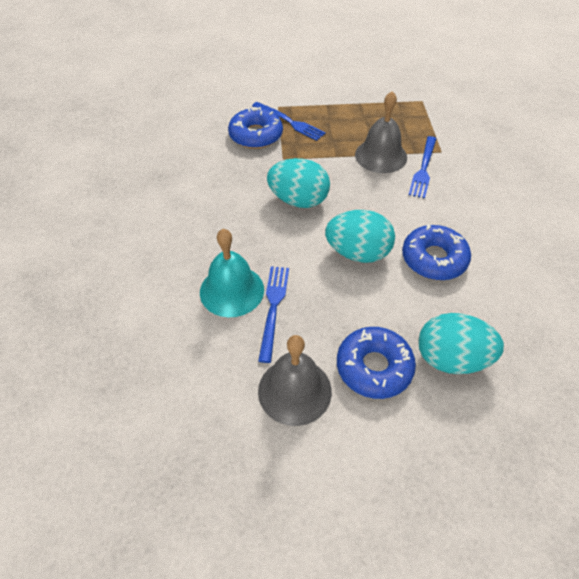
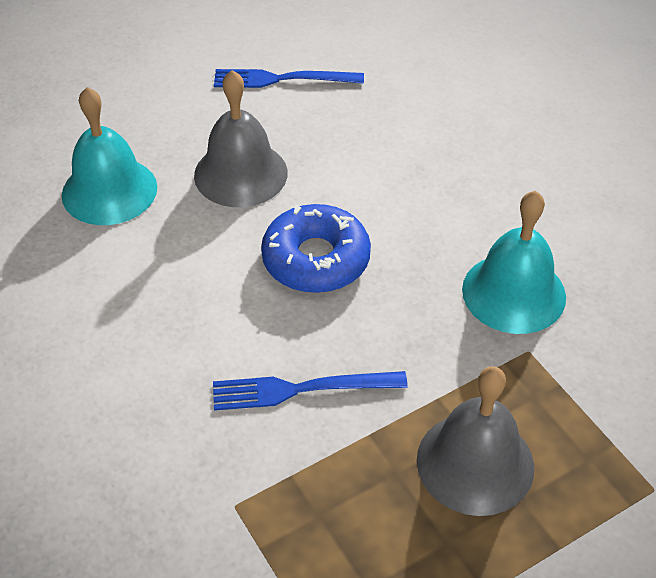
blue donut: [228,107,283,149] [337,327,416,399] [402,224,471,280] = 3 -> [261,204,371,293] = 1
blue fork: [252,102,326,141] [258,266,289,363] [408,136,436,198] = 3 -> [213,371,408,411] [214,69,364,88] = 2
turquoise bell: [200,229,264,317] = 1 -> [62,87,157,225] [462,191,566,334] = 2
turquoise egg: [267,158,330,208] [325,210,395,263] [418,313,504,374] = 3 -> none = 0

